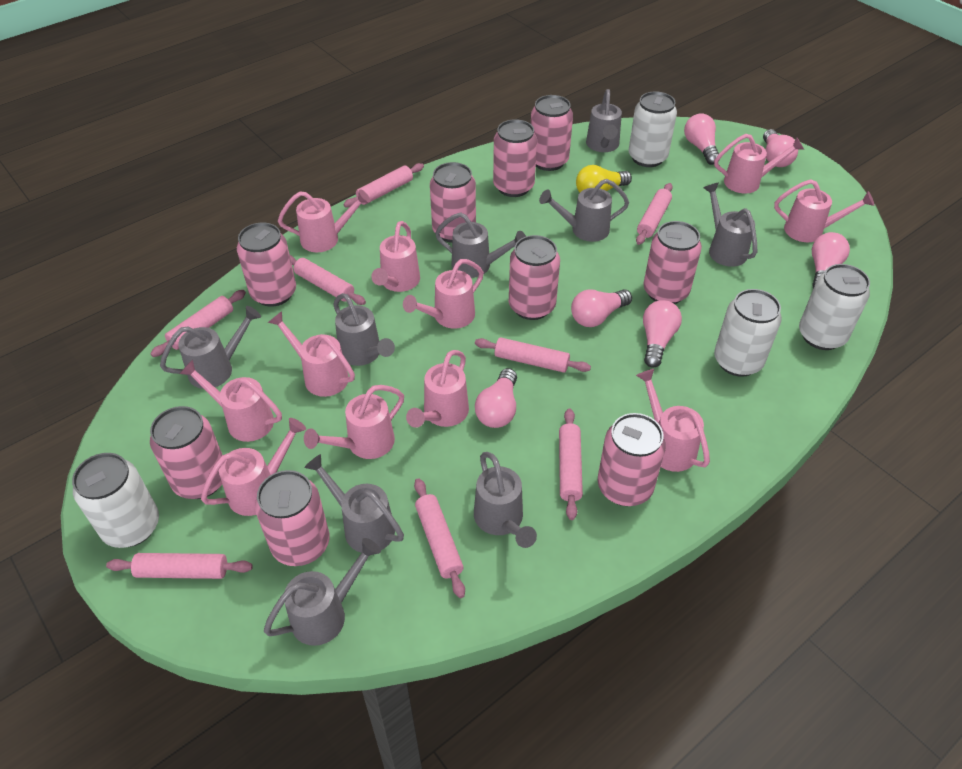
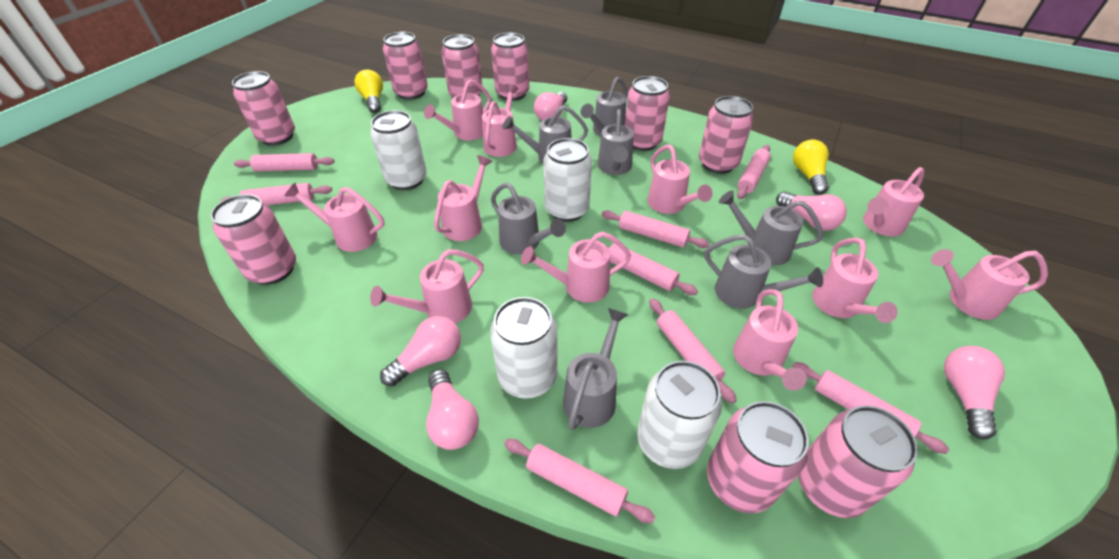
grey watering can: [160,306,261,389] [264,538,381,646] [304,454,404,553] [333,293,395,366] [435,212,526,278] [474,452,537,548] [539,179,629,242] [586,89,622,152] [703,183,757,267] = 9 -> [491,183,566,254] [503,105,588,163] [563,308,628,430] [581,77,628,136] [598,109,634,175] [704,235,823,309] [719,191,823,266] = 7
pink light bulb: [475,368,517,428] [571,289,632,327] [643,300,682,368] [684,113,719,165] [763,129,798,167] [812,232,850,288] = 6 -> [380,316,461,386] [426,369,479,450] [534,92,567,120] [776,191,847,231] [944,346,1005,440] = 5
yellow light bulb: [576,165,632,192] = 1 -> [354,70,383,113] [793,139,829,194] = 2

